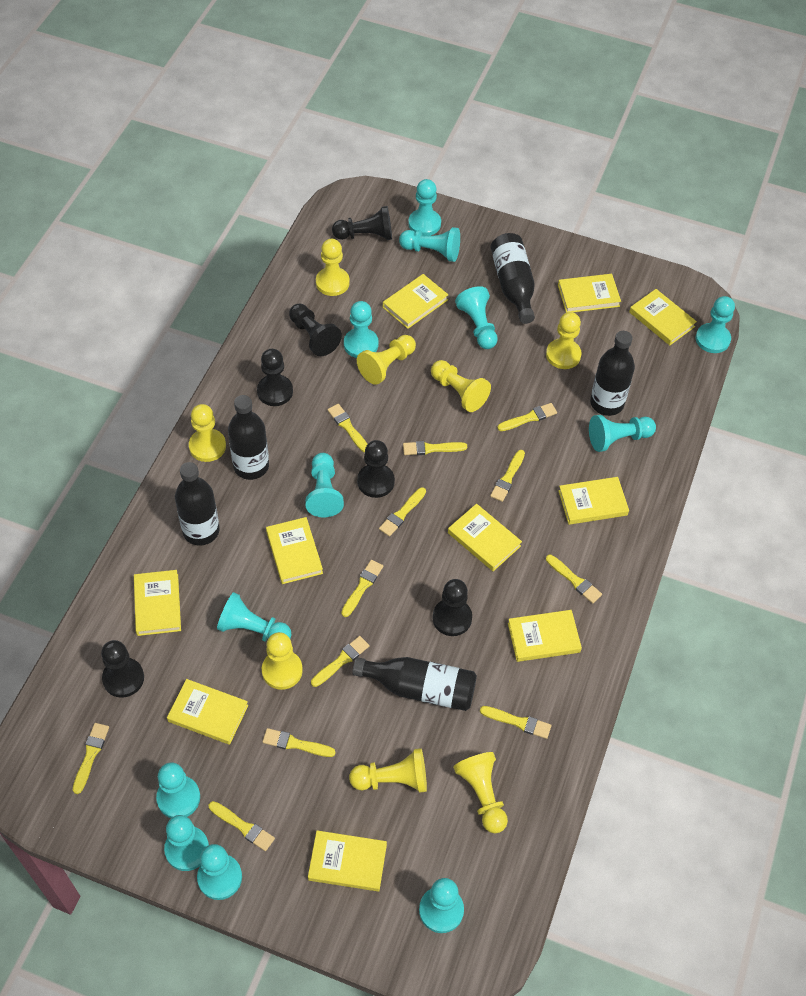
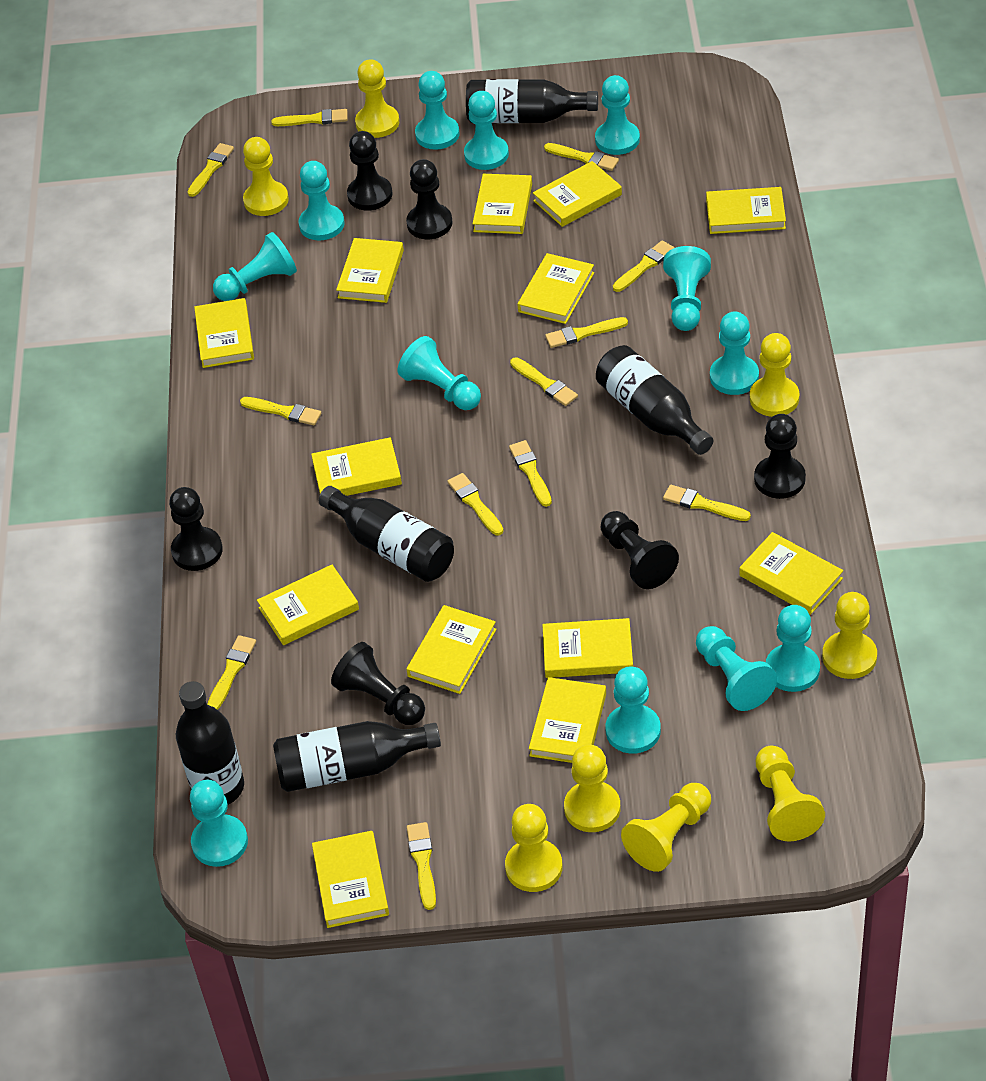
yellow book: [134,570,181,636] [167,679,248,745] [266,517,323,584] [308,831,387,891] [383,274,448,329] [448,504,522,571] [508,610,582,662] [558,274,621,313] [558,477,629,525] [629,289,697,345] = 10 -> [194,298,254,368] [257,565,359,645] [311,437,402,496] [312,831,389,928] [336,238,404,303] [406,605,496,694] [473,174,532,234] [517,253,594,324] [529,677,606,763] [533,161,622,227] [542,618,633,678] [706,187,786,234] [740,532,843,615] = 13

